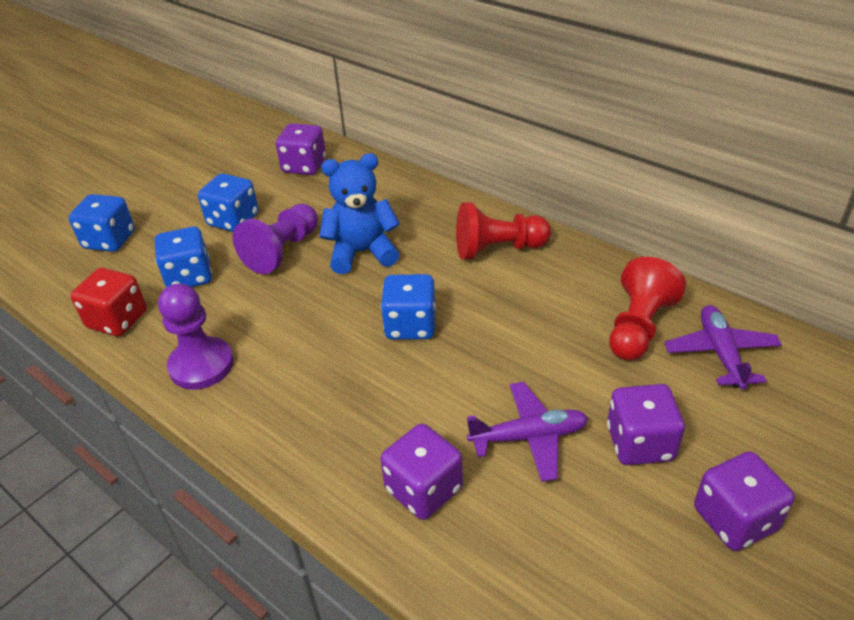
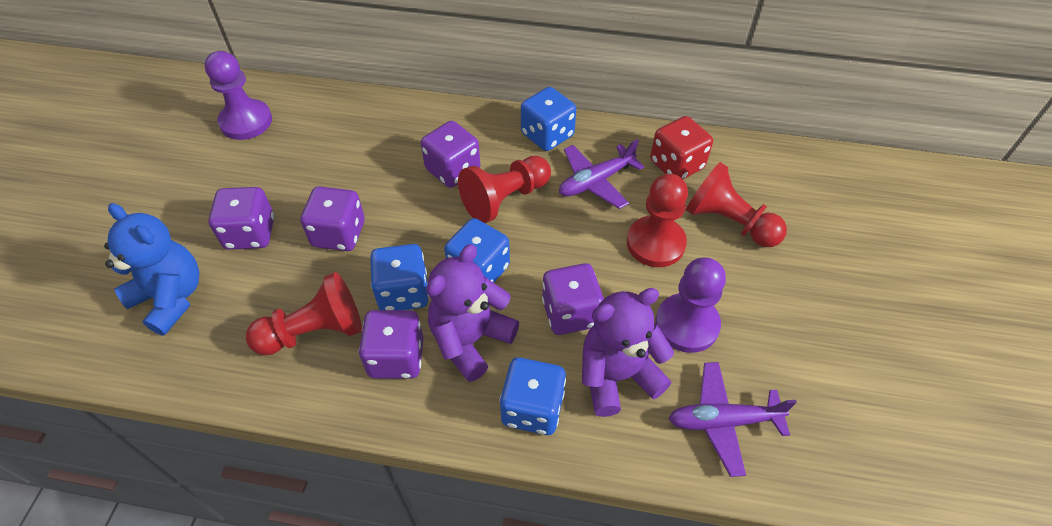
purple dice: [276,123,326,175] [380,424,463,520] [607,384,685,465] [694,451,795,551] = 4 -> [208,187,274,250] [300,186,365,251] [359,310,424,379] [421,121,480,188] [542,263,604,335] = 5
purple teddy bear: none = 0 -> [427,244,519,382] [582,288,674,417] = 2
red pawn: [456,202,551,260] [609,257,686,361] = 2 -> [246,272,362,355] [458,156,551,223] [627,174,688,267] [686,162,787,247] = 4

